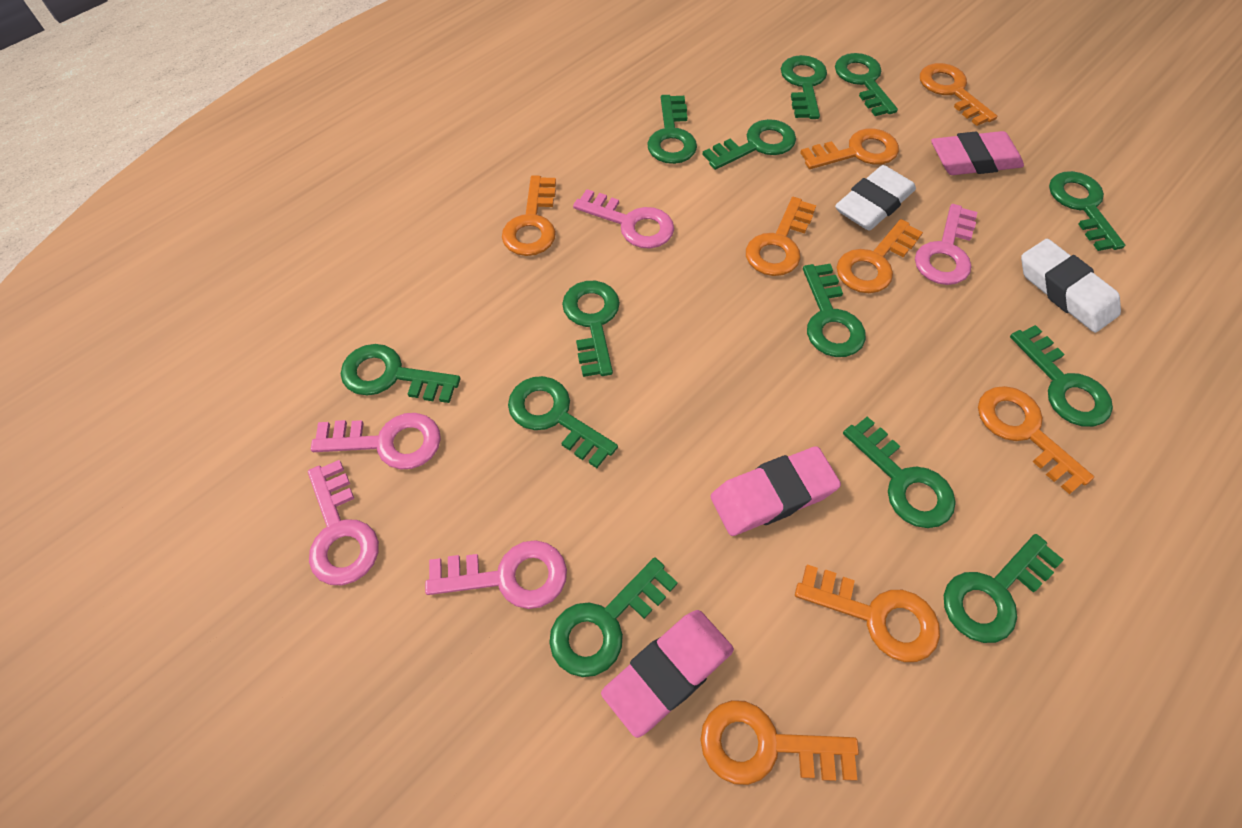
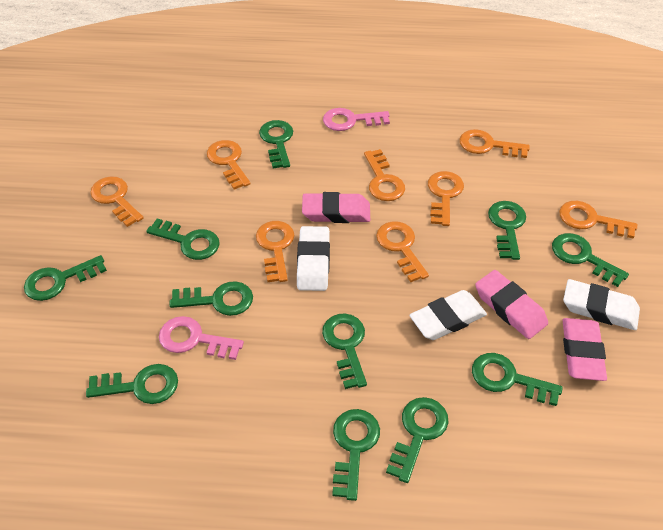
green key: [341,344,461,403] [508,376,618,468] [549,557,678,677] [562,281,620,377] [647,95,697,164] [702,119,796,170] [781,55,827,119] [803,264,866,357] [835,53,898,116] [843,416,956,528] [944,534,1064,643] [1010,325,1113,427] [1049,171,1125,251] = 13 -> [24,255,107,301] [86,364,178,404] [146,218,220,260] [169,281,253,316] [259,120,293,169] [322,313,367,389] [332,409,380,501] [386,397,449,483] [472,353,563,406] [488,201,526,260] [552,233,629,287] = 11
pink key: [308,460,379,585] [311,413,441,469] [425,540,567,609] [573,189,674,249] [915,204,977,285] = 5 -> [159,316,244,360] [323,108,390,131] = 2
white eraser: [835,165,916,230] [1021,239,1121,333] = 2 -> [297,226,330,291] [410,290,487,340] [563,279,640,330] = 3

